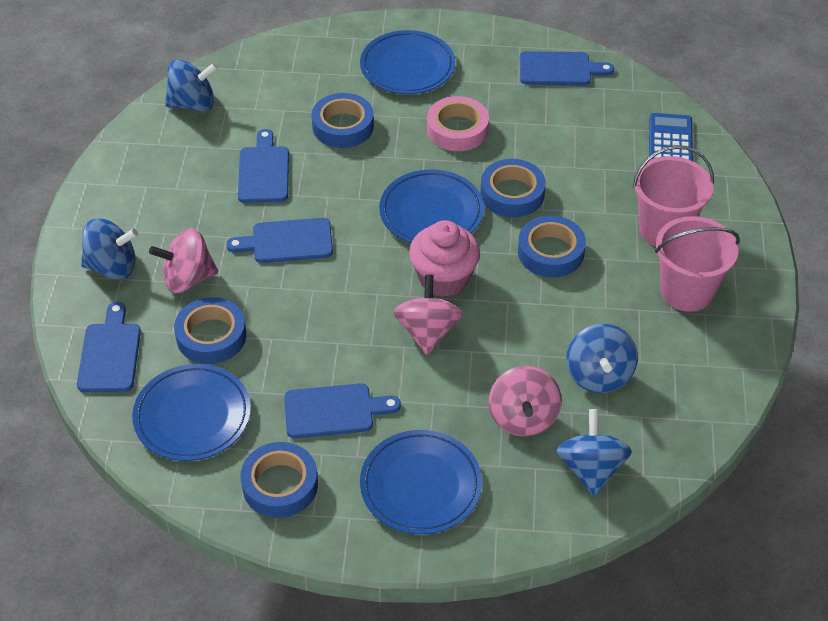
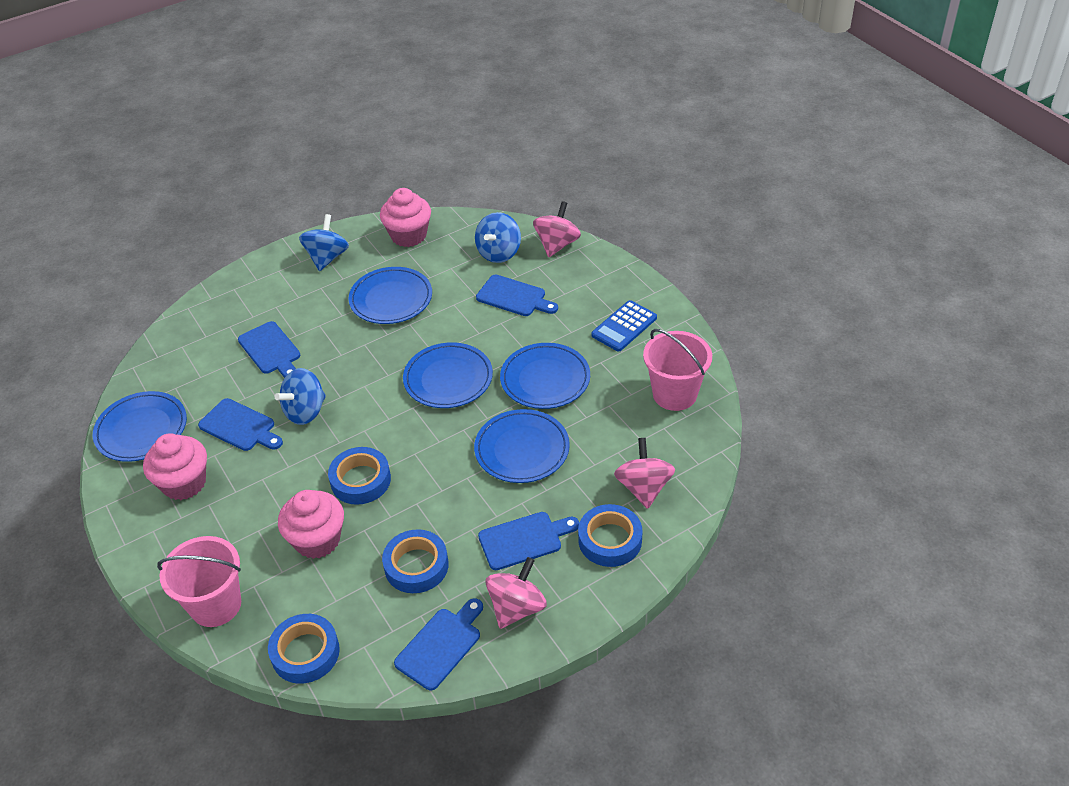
blue plate: [132,364,251,461] [360,30,455,94] [360,430,482,534] [379,169,484,243] = 4 -> [93,391,187,462] [349,267,432,324] [403,342,493,408] [474,409,570,483] [500,343,590,409] = 5
blue spinning top: [81,218,138,279] [165,60,218,111] [556,409,632,496] [566,324,638,393] = 4 -> [275,368,326,425] [299,214,349,271] [475,212,521,263] = 3
blue tape: [174,297,247,364] [240,442,318,518] [312,93,374,148] [480,159,546,217] [518,215,586,277] = 5 -> [268,614,340,684] [328,447,391,505] [382,529,449,593] [578,504,643,567] = 4
pink cupcake: [409,220,480,297] = 1 -> [143,433,207,500] [278,490,344,559] [380,188,431,247] = 3
pink tape: [427,96,489,151] = 1 -> none = 0

